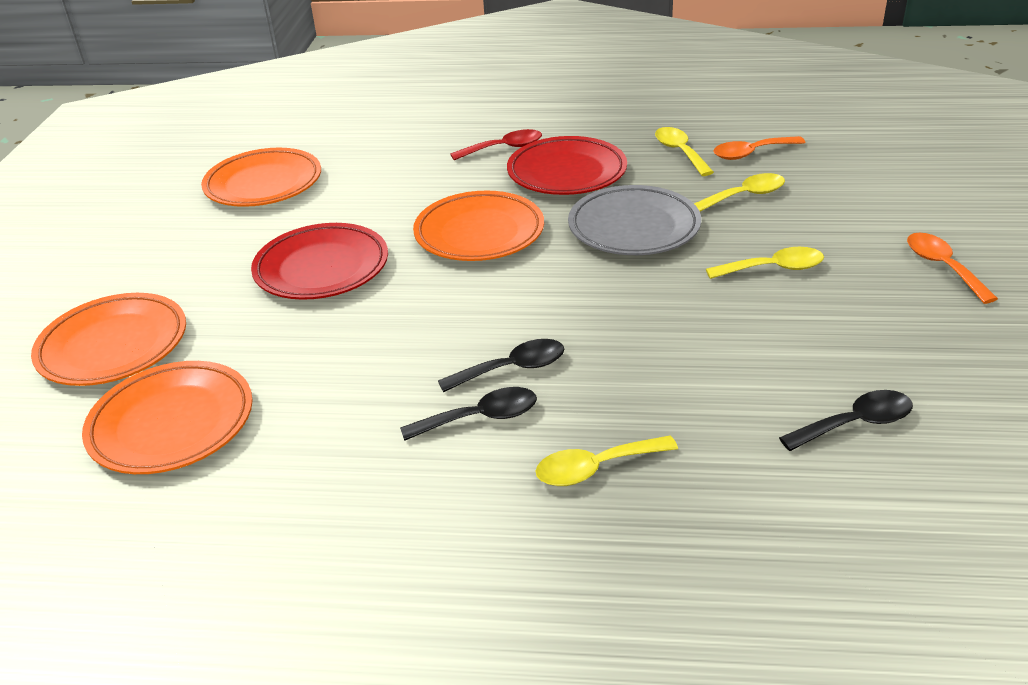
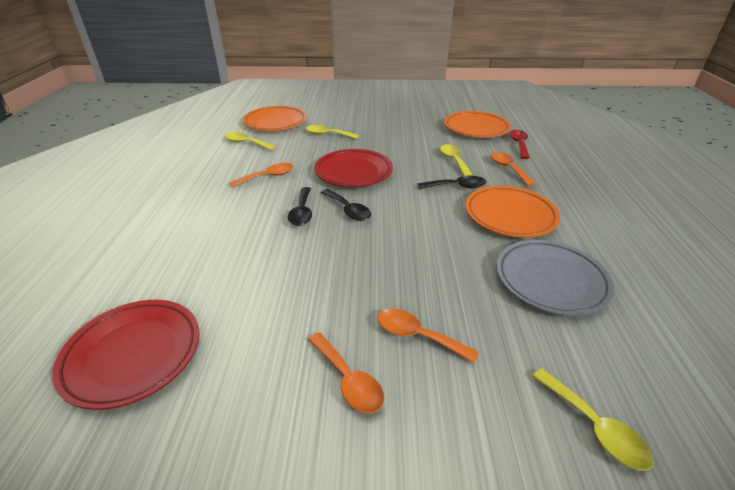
orange plate: [31,293,186,386] [82,361,253,474] [201,148,321,207] [413,191,544,261] = 4 -> [242,106,307,131] [444,111,511,138] [465,186,560,238] = 3
orange spoon: [713,136,805,160] [907,233,998,304] = 2 -> [229,163,294,187] [308,332,384,413] [377,309,479,363] [491,152,535,186] = 4

